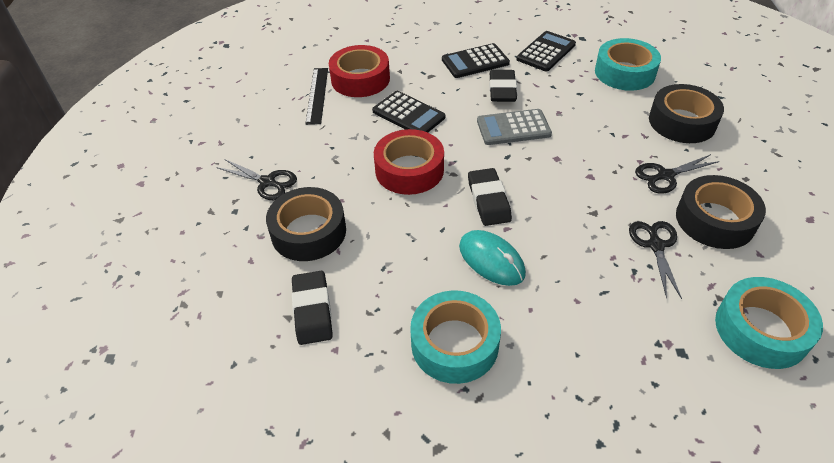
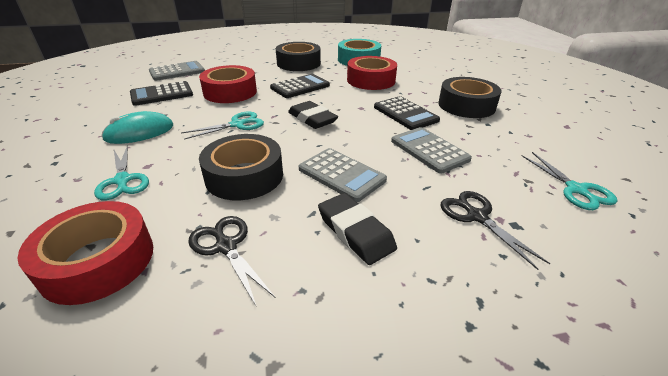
black eraser: [292,271,333,345] [468,168,512,226] [489,70,517,102] = 3 -> [288,101,338,129] [318,193,397,265] = 2
black ruler: [305,68,328,125] = 1 -> none = 0
black scissors: [216,159,297,200] [629,221,682,299] [635,154,720,194] = 3 -> [188,216,276,306] [441,191,550,270] = 2
grey calculator: [477,109,552,145] = 1 -> [149,61,205,81] [299,148,387,202] [391,127,472,174] = 3
red tape: [329,45,390,97] [374,129,444,195] = 2 -> [17,201,153,305] [199,65,257,103] [347,56,397,90] = 3
turquoise scissors: none = 0 -> [94,145,149,201] [181,111,264,140] [522,152,617,210] = 3
turquoise tape: [410,290,501,384] [595,38,661,91] [715,277,823,369] = 3 -> [338,39,381,66] = 1

